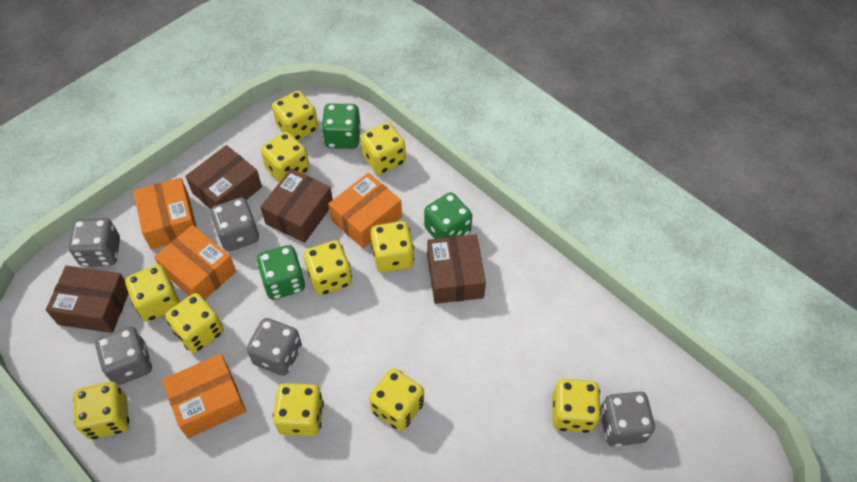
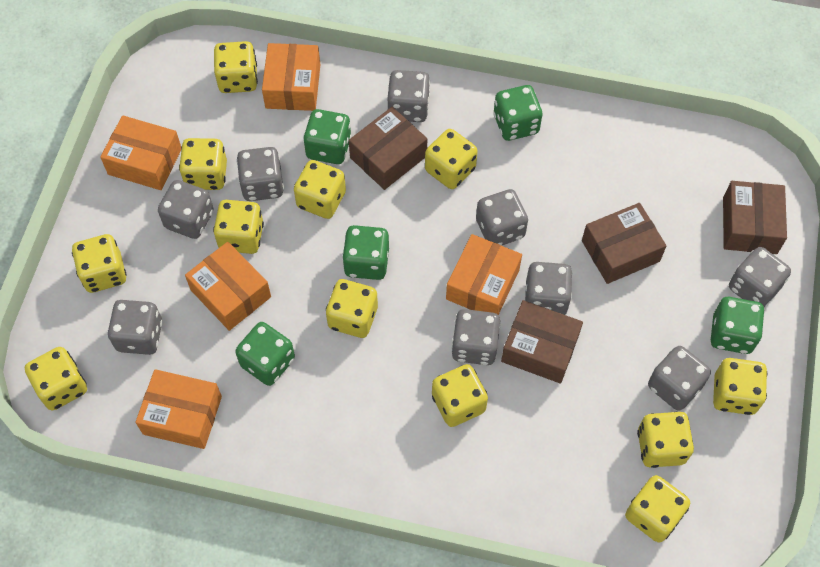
green dice: [256,245,305,300] [321,103,360,149] [424,192,472,239] = 3 -> [235,322,295,386] [303,109,352,164] [342,225,389,280] [493,85,542,141] [711,297,765,354] = 5
grey dice: [68,218,120,267] [95,326,152,385] [210,198,259,251] [247,318,302,376] [600,392,655,447] = 5 -> [107,300,163,355] [158,180,214,239] [237,147,284,201] [388,70,430,122] [451,309,501,365] [476,189,528,246] [525,262,573,315] [648,346,711,411] [729,247,791,307] = 9
orange box: [133,178,197,250] [154,225,236,299] [162,354,246,438] [329,173,402,248] = 4 -> [100,115,181,190] [135,369,222,449] [185,242,271,331] [262,43,320,111] [446,234,522,315] = 5
yellow dice: [73,382,129,439] [125,264,180,322] [166,293,224,353] [261,132,310,182] [272,91,318,141] [273,383,324,436] [304,240,352,295] [361,122,406,175] [369,368,424,431] [371,221,414,273] [552,379,601,433] = 11 -> [25,347,87,411] [72,234,127,293] [179,138,227,190] [213,200,264,254] [214,41,258,93] [294,160,346,219] [326,279,378,338] [425,129,478,189] [432,364,488,427] [625,475,690,542] [637,412,694,468] [713,358,767,415] = 12

